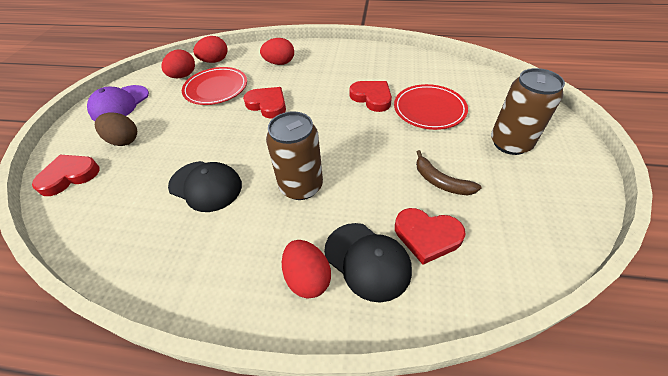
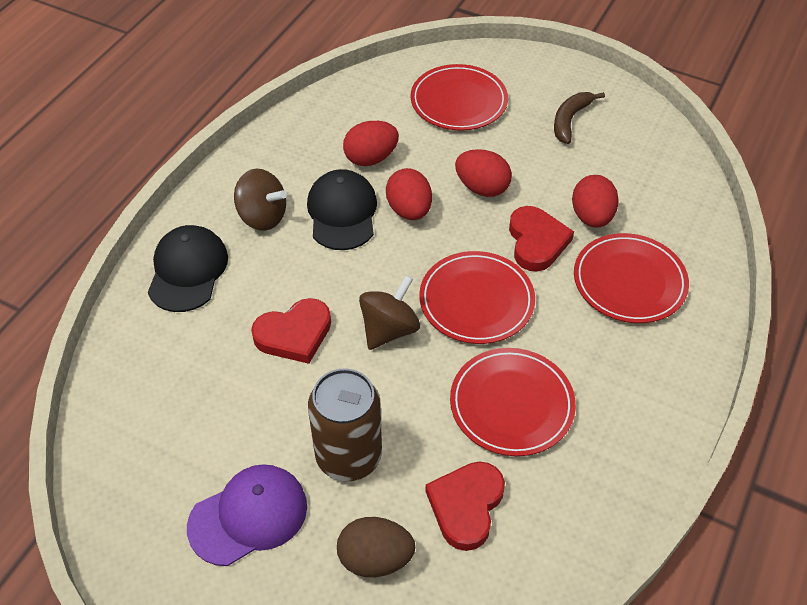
brown can: [266,111,323,200] [491,68,565,155] = 2 -> [308,368,382,481] = 1
brown spinning top: none = 0 -> [234,169,287,231] [359,275,420,350] = 2
red heart: [32,155,100,196] [243,87,286,118] [349,81,392,112] [395,208,466,265] = 4 -> [251,298,331,364] [425,461,505,551] [509,206,574,271] = 3
red plate: [182,67,247,105] [394,84,468,130] = 2 -> [410,64,508,131] [419,251,535,344] [450,348,576,456] [574,233,689,323] = 4

